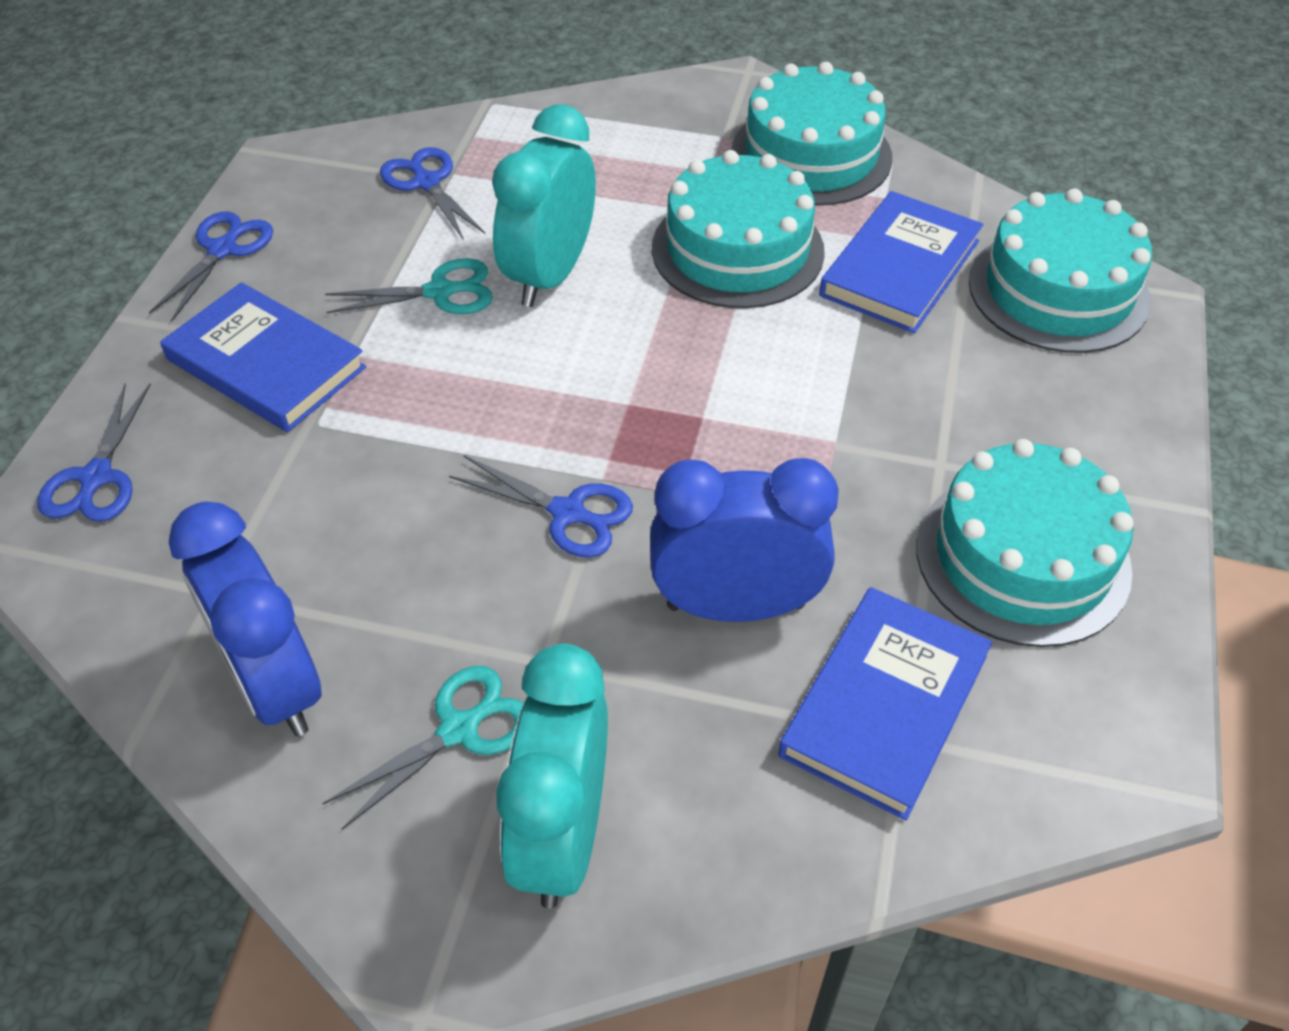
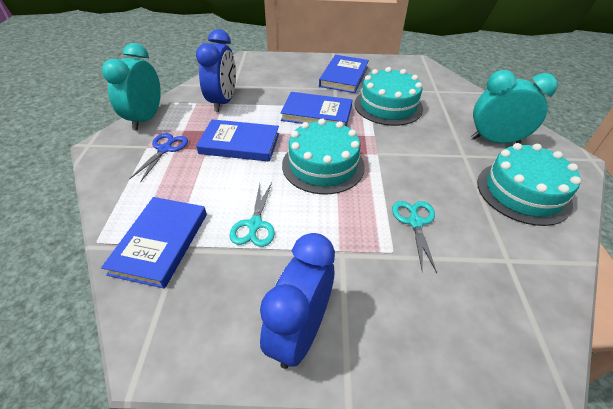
blue book: [160,282,366,432] [778,587,992,820] [819,191,983,333] = 3 -> [101,197,207,289] [196,119,279,162] [280,92,352,126] [319,55,369,93] = 4
blue scissors: [37,384,151,522] [149,212,273,321] [380,147,485,240] [449,456,633,558] = 4 -> [129,133,188,183] = 1
turquoise cake: [652,150,825,308] [732,62,892,206] [916,439,1134,647] [969,189,1152,353] = 4 -> [282,119,365,194] [354,67,423,126] [477,143,581,226] = 3

